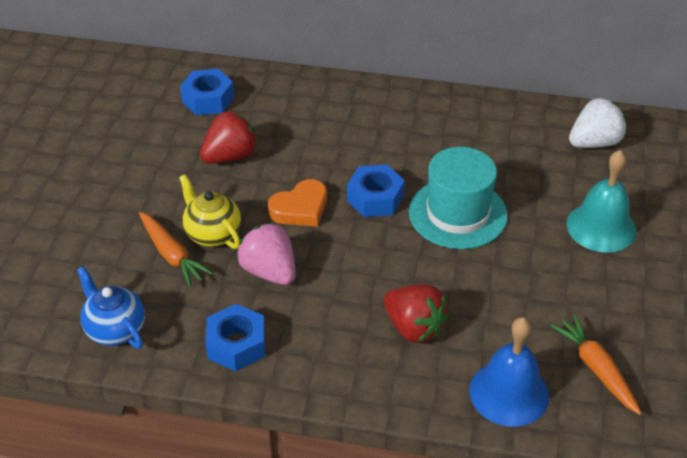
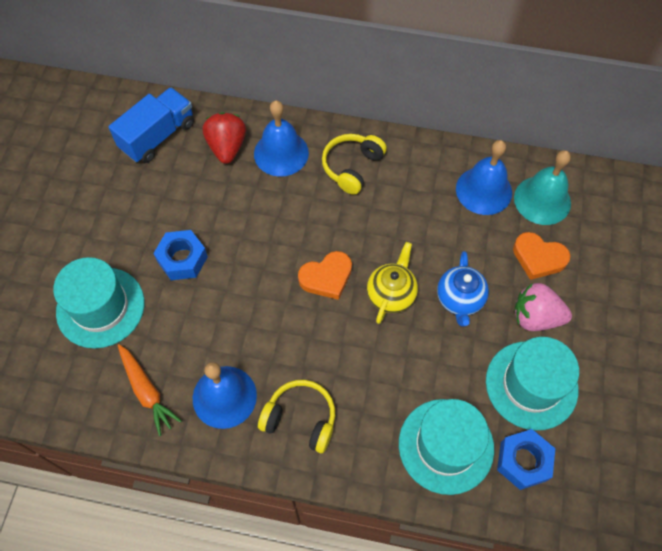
blue bell: [469,317,549,427] = 1 -> [193,362,257,429] [254,100,309,177] [456,140,512,215] = 3
blue nut: [180,69,234,115] [205,304,265,371] [347,164,405,217] = 3 -> [153,230,208,280] [497,429,555,490] = 2
blue truck: none = 0 -> [108,87,194,163] = 1
orange carrot: [139,212,213,287] [551,315,642,415] = 2 -> [118,344,182,436] = 1
orange heart: [268,179,327,227] = 1 -> [298,251,352,300] [513,232,570,280] = 2
red strawberry: [200,111,258,164] [383,284,449,343] = 2 -> [203,112,246,164] = 1
turquoise hat: [409,147,508,249] = 1 -> [53,257,144,349] [399,399,494,495] [486,337,579,430] = 3
white strawberry: [569,98,626,148] = 1 -> none = 0
yellow headphones: none = 0 -> [258,380,335,453] [322,134,387,195] = 2

